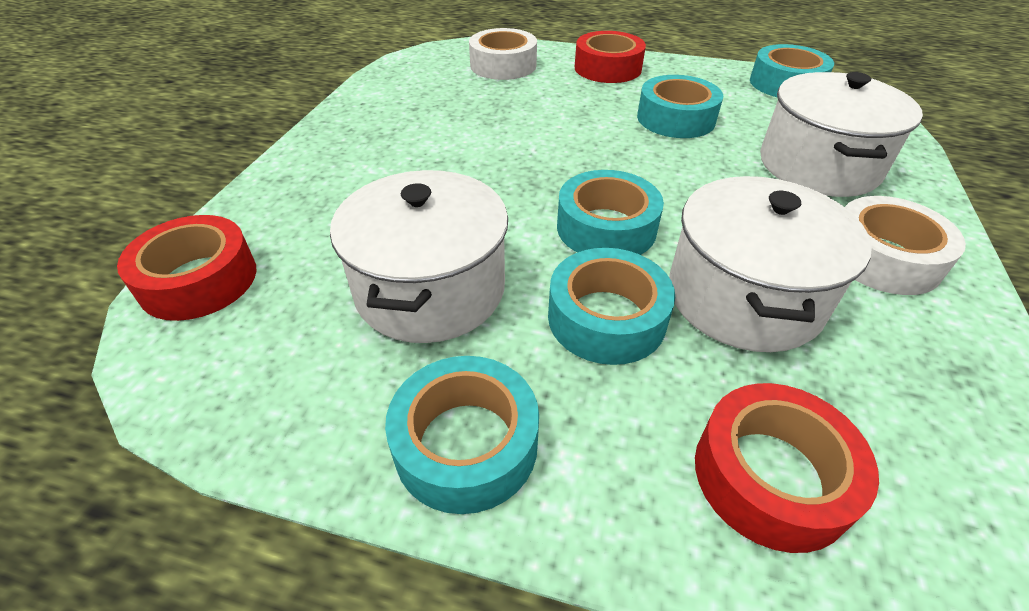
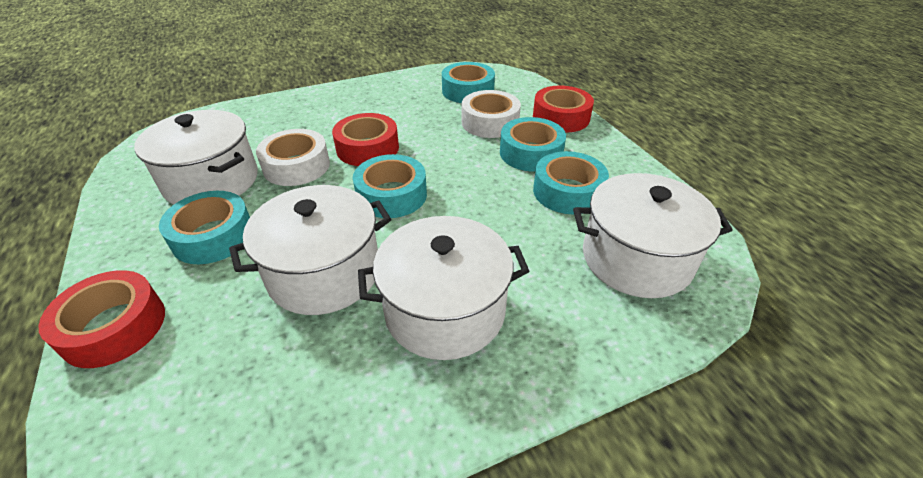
white pot: [330,170,508,343] [669,176,872,352] [760,72,923,197] = 3 -> [134,110,258,204] [229,185,391,315] [358,216,529,360] [573,173,732,298] = 4

